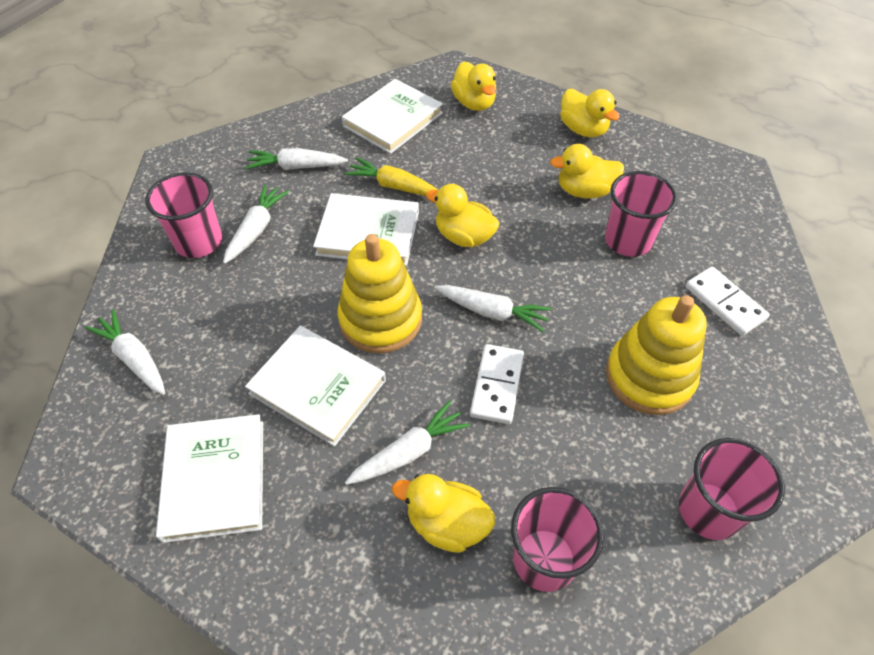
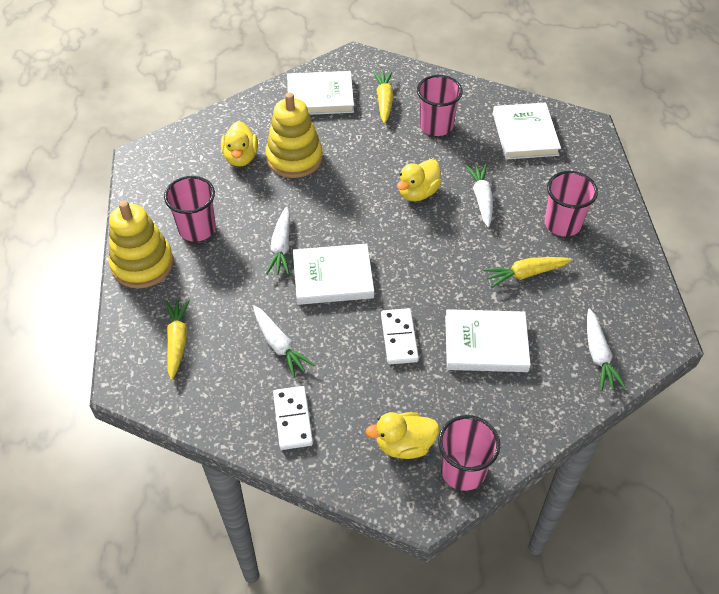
white carrot: [85,309,165,395] [223,184,289,264] [245,148,348,170] [345,400,470,485] [435,285,552,333] = 5 -> [253,306,315,378] [266,207,290,275] [465,164,493,227] [587,308,626,391] = 4
yellow carrot: [344,157,438,196] = 1 -> [165,299,190,380] [373,71,393,124] [484,257,572,288] = 3
yellow duck: [392,474,495,553] [426,184,499,247] [451,61,496,111] [550,144,624,198] [560,89,619,137] = 5 -> [221,121,258,167] [365,412,439,459] [397,159,442,201] = 3

